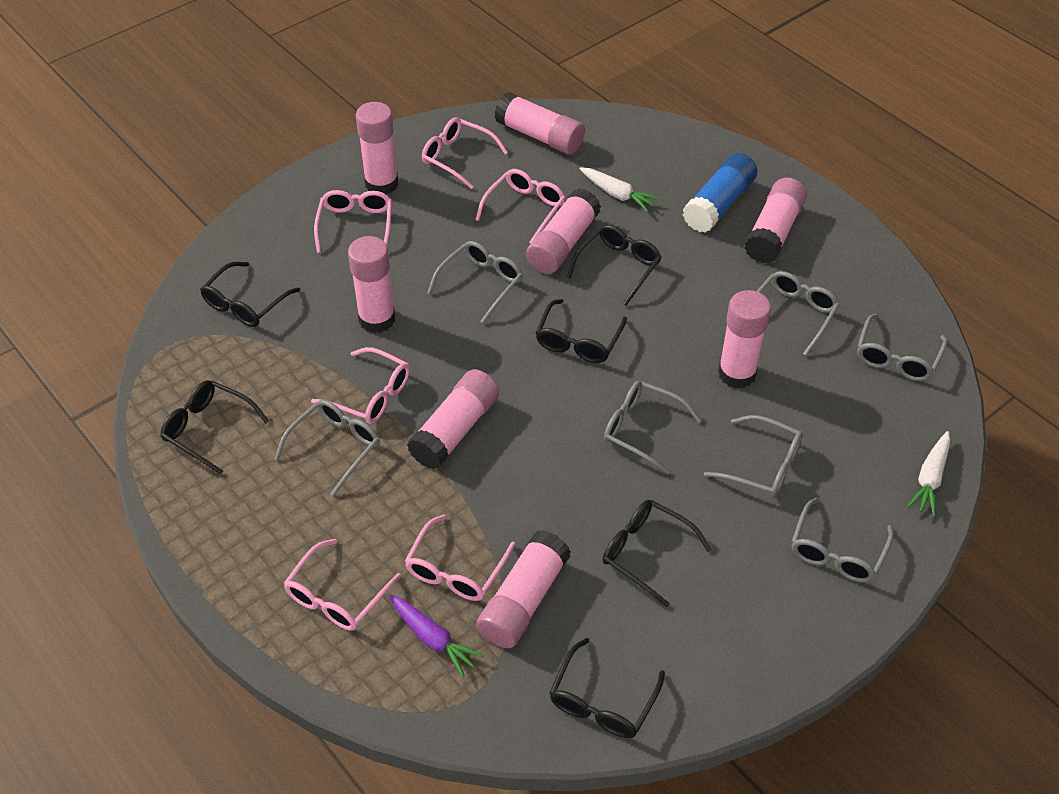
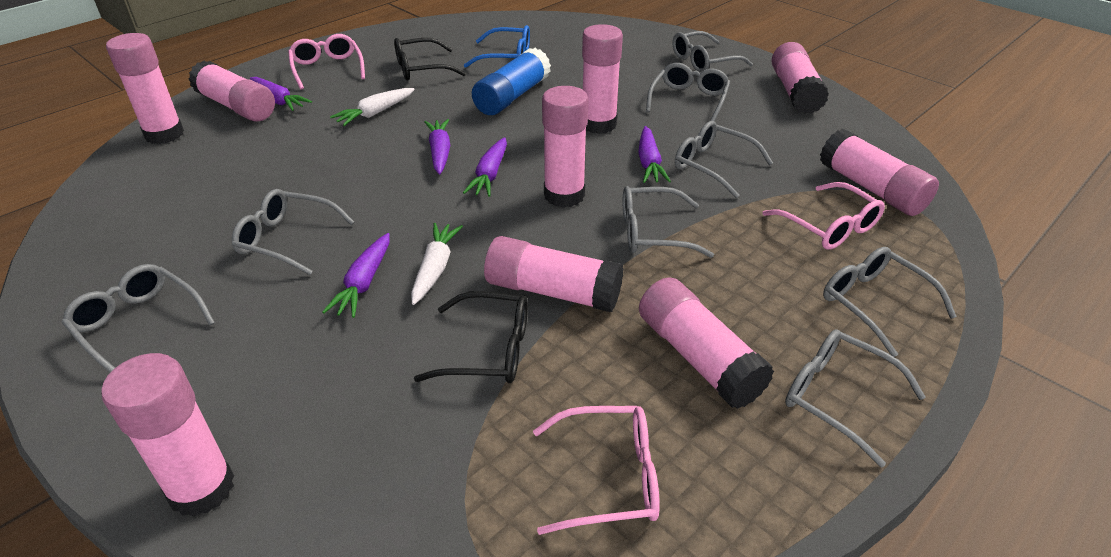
black glasses: [160,380,269,475] [200,262,300,327] [536,299,627,363] [550,638,665,738] [567,225,662,306] [603,500,712,607] = 6 -> [394,38,466,80] [414,291,528,383] = 2
blue glasses: none = 0 -> [464,25,530,68] = 1
grey glasses: [274,400,380,497] [427,241,523,324] [604,381,702,474] [704,415,803,498] [756,271,840,356] [791,497,894,583] [857,314,947,381] = 7 -> [61,264,215,373] [232,189,354,275] [623,186,714,258] [646,63,730,121] [672,31,753,73] [675,121,773,198] [785,329,926,468] [823,247,957,357] = 8
pink glasses: [284,539,401,631] [311,347,410,424] [314,190,392,253] [405,515,516,601] [422,117,508,189] [475,169,566,243] = 6 -> [288,34,365,90] [533,406,660,535] [762,182,885,250] = 3
pink glue stick: [348,236,395,333] [356,102,398,194] [407,369,499,470] [476,530,571,648] [495,92,585,155] [526,188,601,274] [718,290,771,388] [744,178,807,264] = 8 -> [101,353,234,517] [106,33,184,144] [188,60,275,122] [484,236,624,312] [542,86,589,208] [582,24,623,134] [639,277,774,409] [771,42,829,114] [820,129,939,216] = 9
purple carrot: [389,595,484,677] = 1 -> [250,77,312,111] [322,233,390,318] [424,119,450,174] [463,137,507,197] [638,126,671,183] = 5

